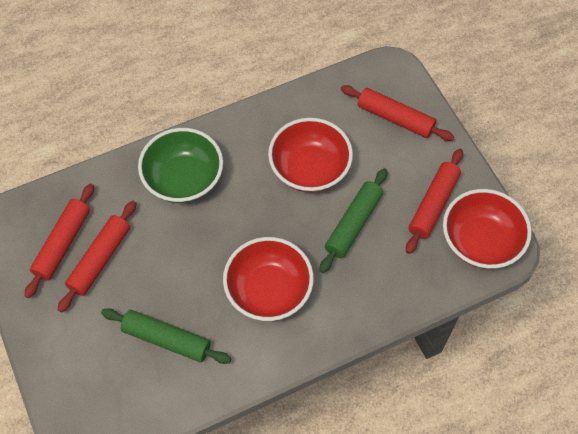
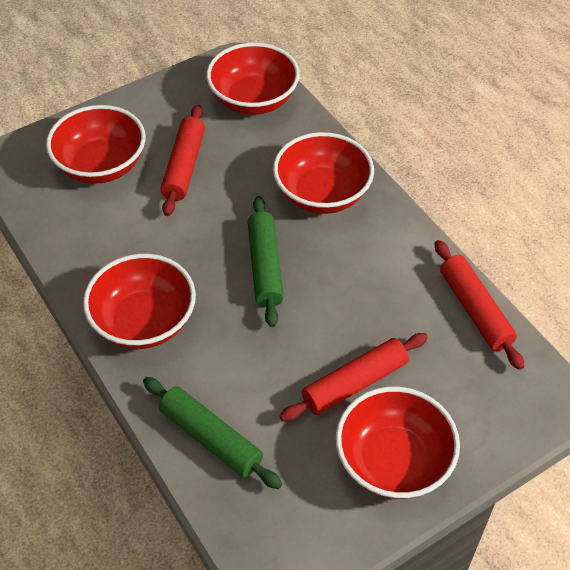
green bowl: [138,128,223,203] = 1 -> none = 0
red bowl: [223,237,314,321] [268,118,353,193] [443,189,532,269] = 3 -> [46,105,146,184] [83,254,196,349] [206,43,300,115] [273,132,374,214] [336,387,460,499] = 5
red rolling pin: [25,184,94,298] [58,201,136,312] [341,85,454,141] [406,149,463,254] = 4 -> [161,104,205,216] [280,333,428,421] [435,240,525,370] = 3

